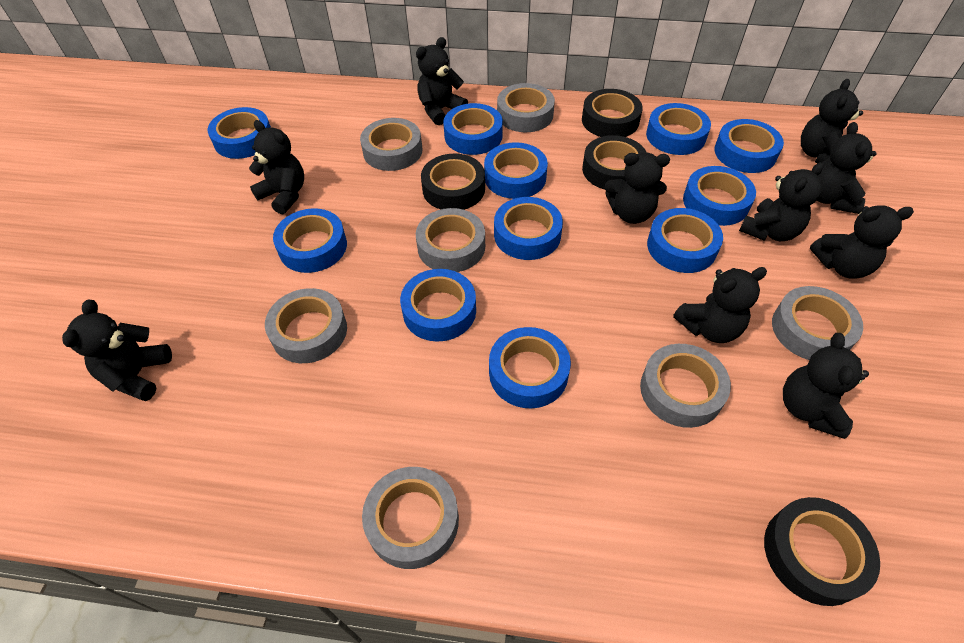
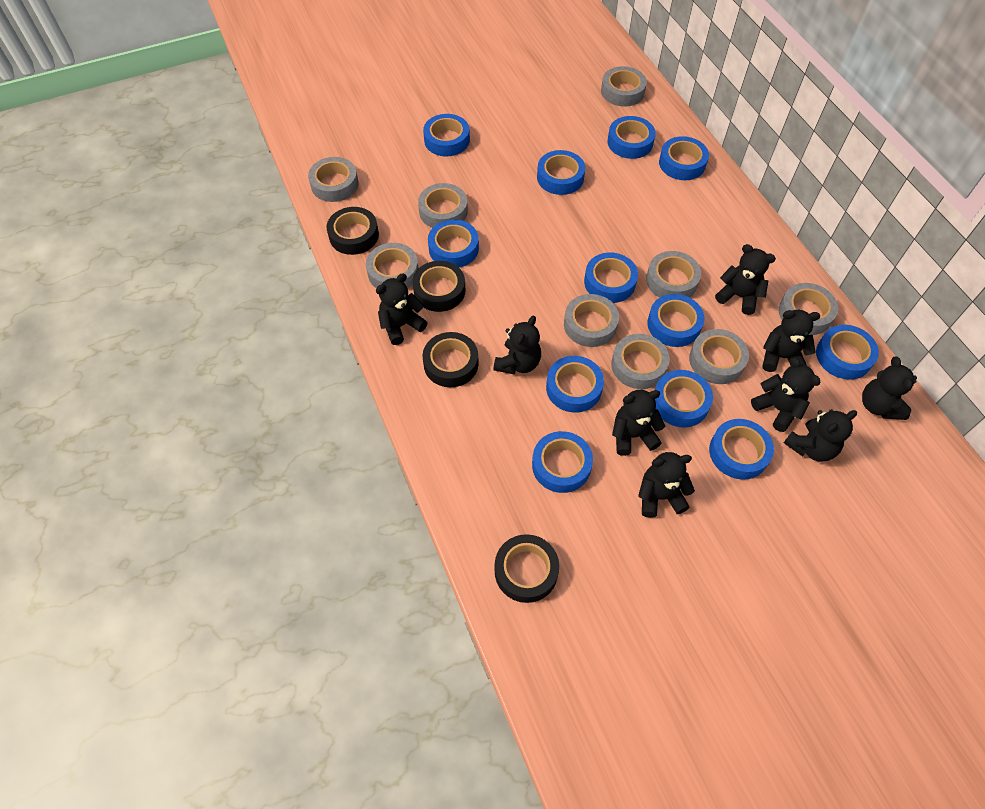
black teddy bear: [62,299,172,401] [249,120,304,215] [416,37,468,125] [605,152,670,224] [673,267,767,343] [739,162,824,241] [783,333,869,439] [801,79,863,163] [810,205,914,279] [817,122,877,214] = 10 -> [376,273,428,345] [493,316,541,374] [612,390,665,456] [638,452,695,518] [715,244,776,315] [751,358,821,432] [763,310,820,372] [784,409,857,462] [862,357,917,420] = 9
blue tape: [208,107,271,159] [273,208,347,273] [400,269,476,341] [443,103,503,155] [484,142,548,199] [489,327,571,408] [494,197,563,260] [646,103,711,155] [647,208,723,273] [683,166,756,226] [714,119,784,173] = 11 -> [423,114,470,156] [428,219,479,268] [532,431,593,493] [537,150,585,195] [546,356,604,413] [584,252,638,303] [608,116,656,159] [647,294,705,347] [655,370,713,427] [659,136,709,180] [709,419,774,480] [816,325,879,380] = 12
grey tape: [265,288,347,363] [360,118,422,171] [362,467,459,569] [416,208,485,272] [497,83,555,132] [640,344,731,428] [772,286,863,360] = 7 -> [308,157,358,202] [366,243,419,289] [418,183,468,228] [564,294,619,347] [601,66,647,107] [611,334,670,389] [646,251,701,298] [689,329,749,384] [779,283,838,335] = 9

